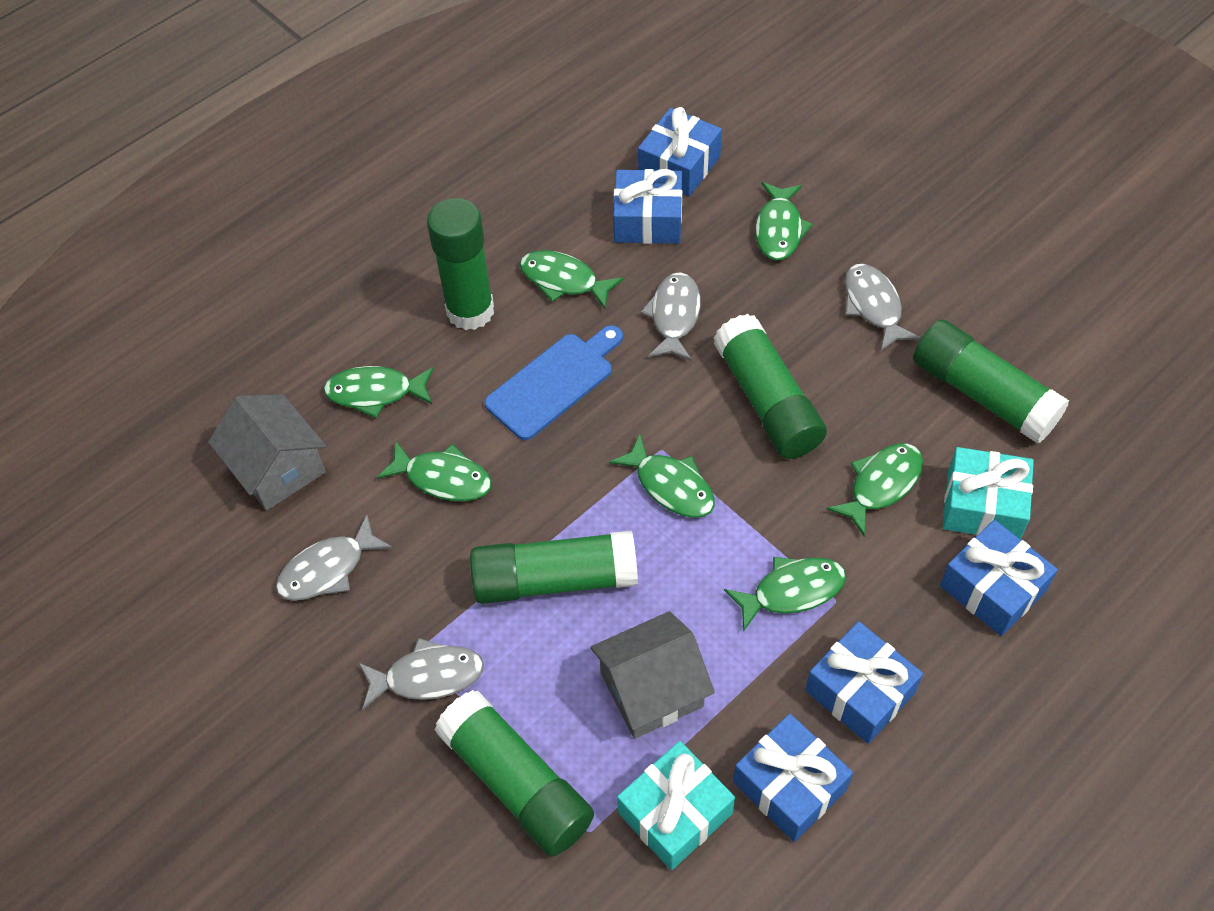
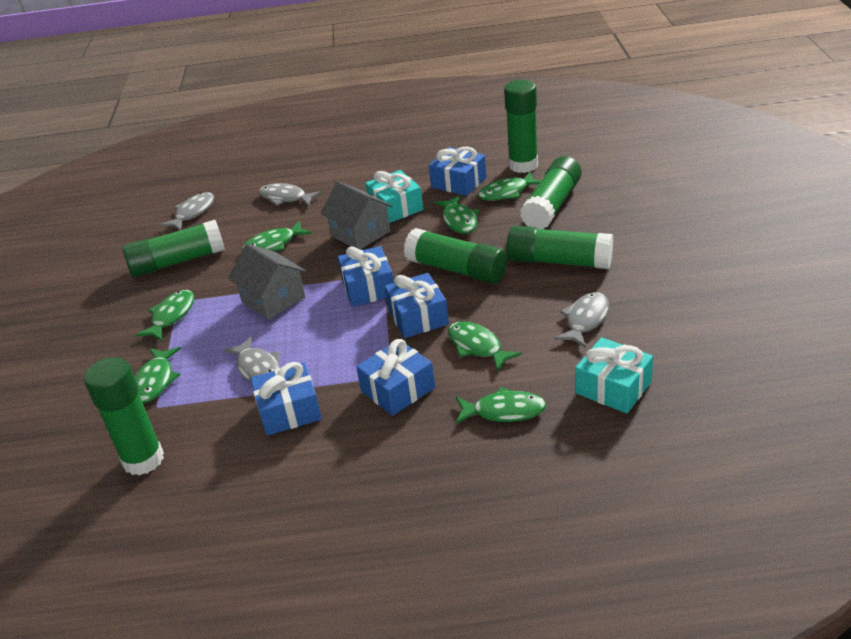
blue cutting board: [484,325,623,440] = 1 -> none = 0
green glue stick: [427,198,494,330] [434,690,594,857] [470,530,638,604] [713,314,827,459] [913,320,1069,443] = 5 -> [84,357,164,476] [122,220,225,277] [404,228,507,284] [504,80,538,173] [507,226,613,269] [520,156,581,229] = 6

